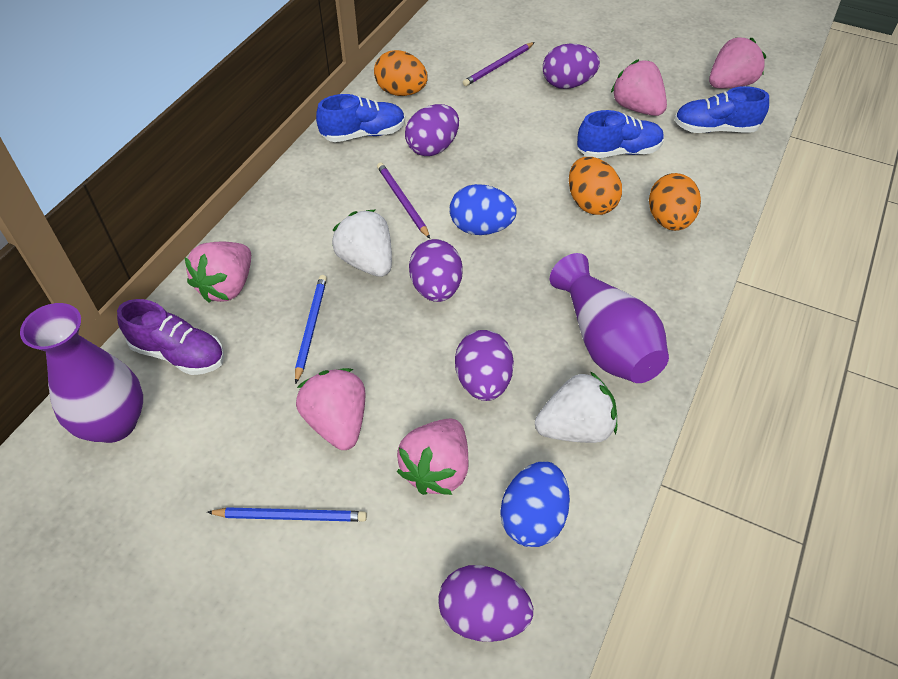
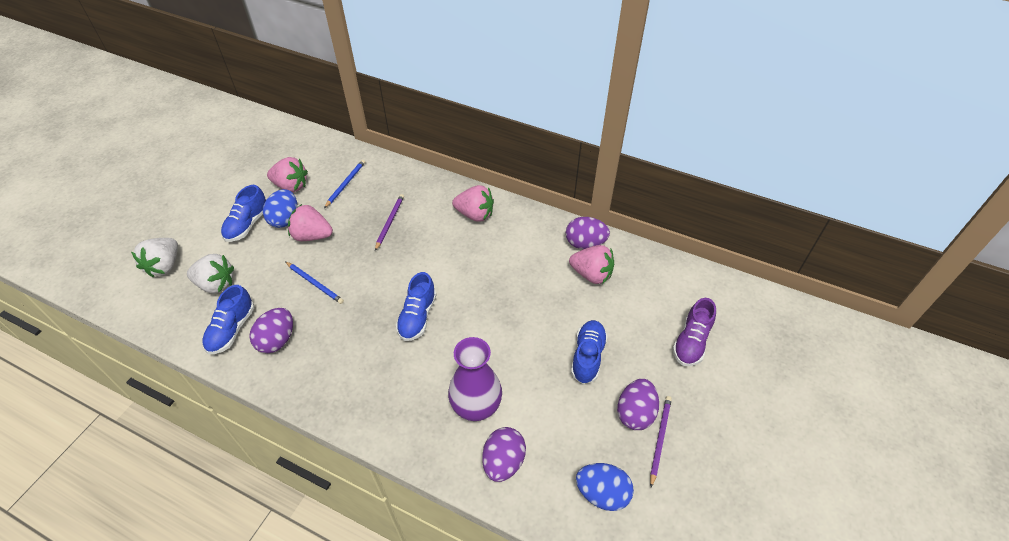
blue shoe: [316,94,405,142] [577,110,664,158] [674,86,769,133] = 3 -> [202,285,254,354] [221,185,266,242] [396,272,436,341] [571,320,608,384] = 4
orange egg: [374,50,428,96] [569,157,622,215] [649,173,701,231] = 3 -> none = 0
pink strawberry: [184,242,251,303] [296,368,366,450] [397,419,468,495] [611,59,667,116] [709,37,766,89] = 5 -> [267,157,308,192] [288,204,333,241] [452,185,494,222] [569,245,614,284] = 4
purple egg: [405,104,459,156] [409,239,463,302] [438,565,533,642] [455,330,514,401] [543,43,600,89] = 5 -> [249,308,293,353] [482,427,526,482] [566,217,610,249] [617,379,659,430] = 4
purple vase: [20,303,143,443] [550,253,669,383] = 2 -> [448,337,502,421] = 1

